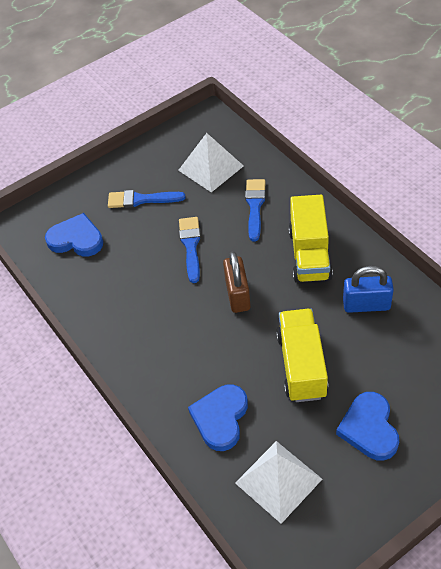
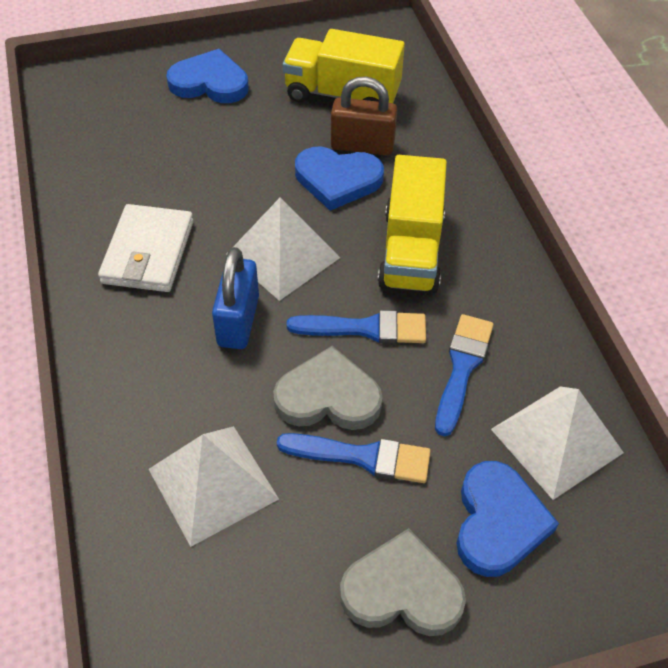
grey heart: none = 0 -> [273,346,383,430] [340,528,466,636] = 2
white pyramid: [178,133,244,192] [235,441,322,524] = 2 -> [149,426,279,547] [226,197,340,301] [491,386,624,500] = 3
white wallet: none = 0 -> [98,204,194,292] = 1

